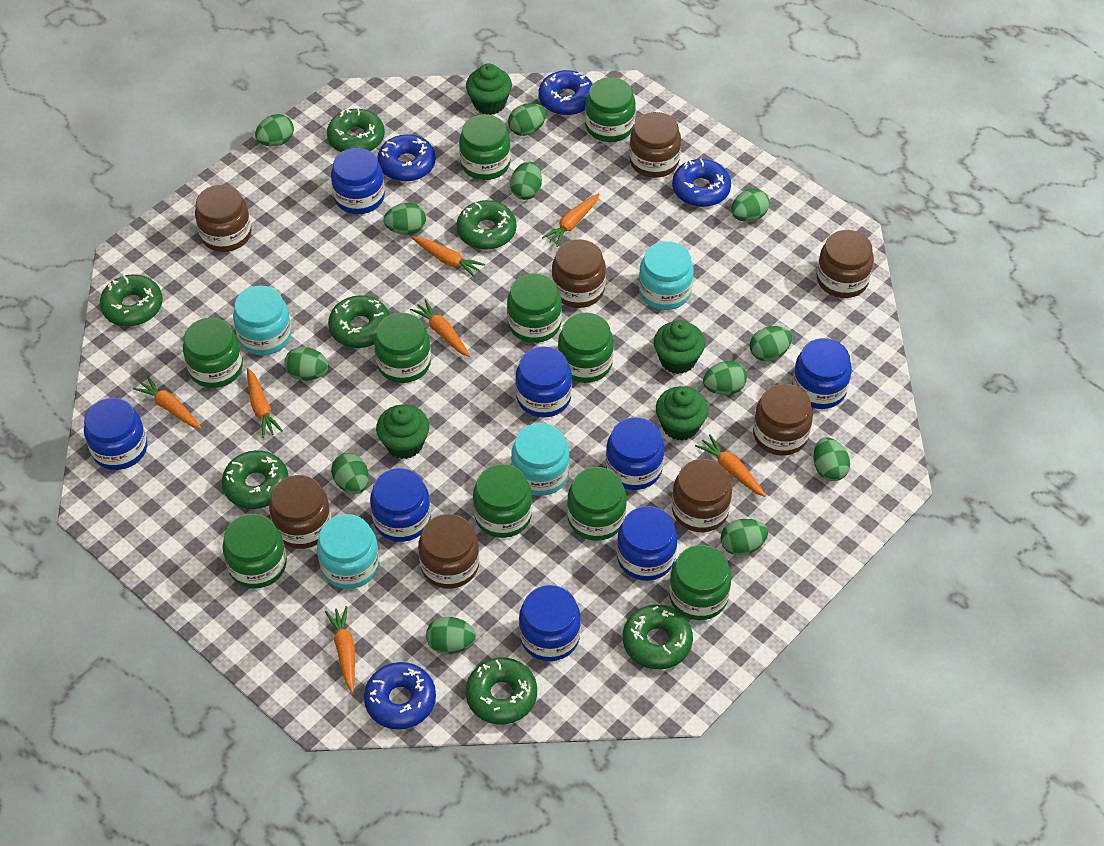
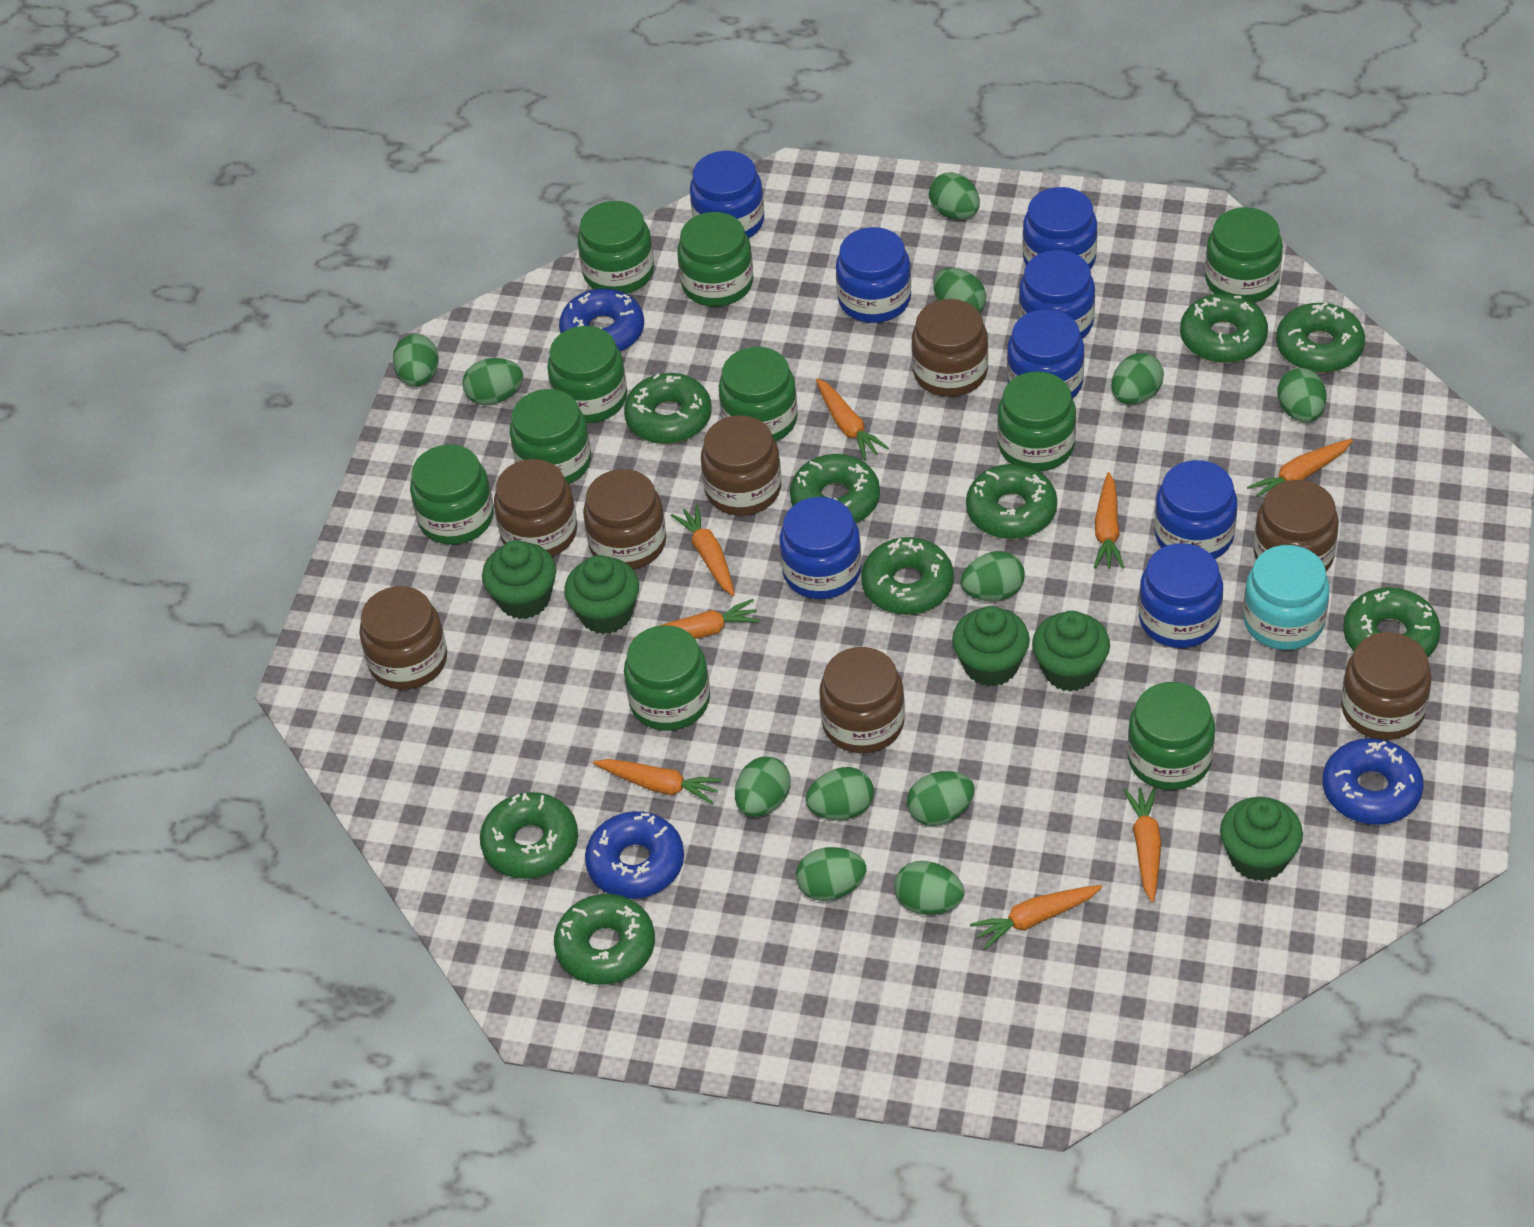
blue donut: [364,662,436,730] [377,134,436,182] [539,70,593,115] [672,159,731,207] = 4 -> [559,288,644,352] [585,811,684,899] [1323,738,1424,825] = 3
green cupcake: [376,404,429,459] [466,63,512,115] [654,320,705,374] [656,386,708,441] = 4 -> [482,540,556,619] [564,555,639,634] [952,606,1030,687] [1032,611,1110,691] [1220,797,1303,881] = 5
green donut: [100,274,163,326] [222,450,289,509] [327,108,385,152] [328,295,390,348] [456,200,516,250] [466,657,537,724] [623,605,693,669] = 7 -> [480,792,578,879] [554,894,655,985] [624,373,712,444] [790,454,880,523] [861,537,954,615] [966,464,1057,539] [1180,293,1268,363] [1276,302,1365,373] [1343,587,1441,657] = 9
orange carrot: [133,376,202,429] [247,368,283,438] [325,606,355,693] [410,299,470,357] [411,236,485,278] [542,193,599,247] [695,434,766,497] = 7 -> [593,759,722,804] [633,599,760,639] [671,504,735,596] [816,378,889,461] [970,885,1102,950] [1094,472,1124,569] [1124,787,1161,902] [1247,439,1353,497] = 8
turquoise jar: [233,286,292,355] [317,514,379,589] [511,423,570,496] [639,241,694,310] = 4 -> [1243,545,1330,650] = 1

